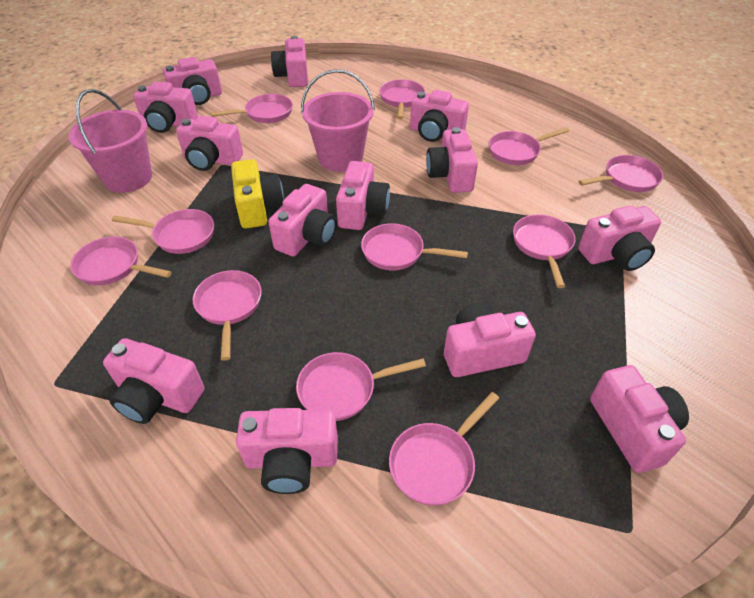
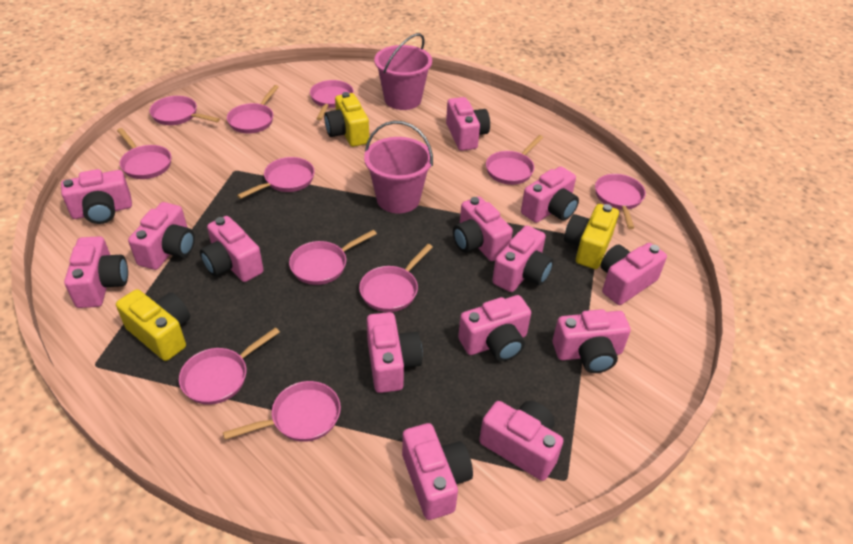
pink camera: [103,338,204,424] [133,82,198,133] [163,57,222,105] [176,116,243,171] [236,408,338,494] [269,184,336,256] [271,36,308,87] [336,161,390,230] [410,90,469,142] [426,127,478,193] [444,302,536,377] [578,205,661,271] [590,365,689,473] = 13 -> [61,169,132,224] [64,236,128,308] [128,202,195,270] [200,216,264,282] [367,312,423,393] [402,423,473,520] [446,97,490,151] [453,196,513,261] [458,295,531,361] [479,401,564,481] [492,225,553,292] [521,166,579,223] [553,309,631,373] [600,243,667,305] = 14
yellow camera: [231,159,284,228] = 1 -> [116,289,190,361] [324,92,369,147] [564,204,619,269] = 3

